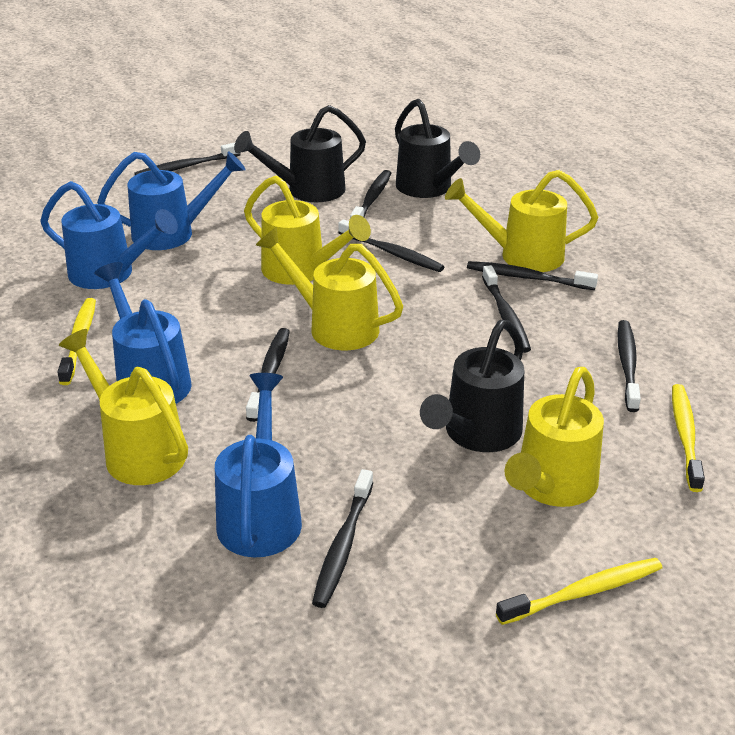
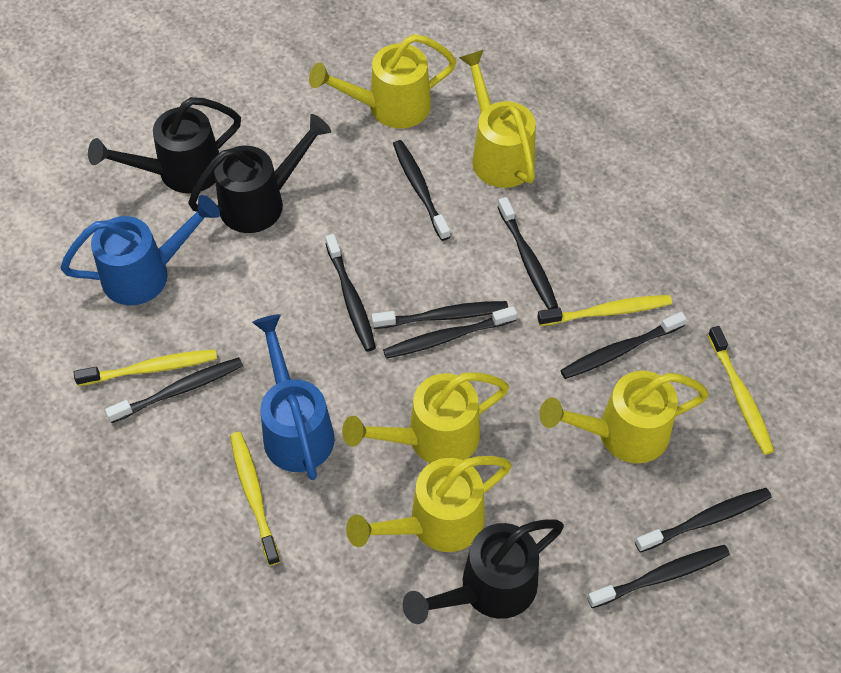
black toothbrush: [134,143,241,175] [246,328,290,422] [312,469,373,608] [338,219,444,272] [350,170,391,218] [467,261,598,290] [482,265,531,353] [618,320,641,412] = 8 -> [105,357,243,423] [325,234,376,352] [372,301,508,329] [383,306,517,359] [393,140,450,241] [498,197,558,309] [560,312,687,379] [587,545,730,608] [635,488,772,553] = 9
blue watering can: [40,181,178,289] [95,262,192,404] [97,151,245,250] [215,373,302,557] = 4 -> [60,195,220,305] [252,314,335,480] = 2
yellow toothbrush: [57,298,96,385] [496,558,662,625] [672,384,705,492] = 3 -> [74,349,217,386] [230,432,280,566] [537,295,672,326] [708,326,774,455] = 4

